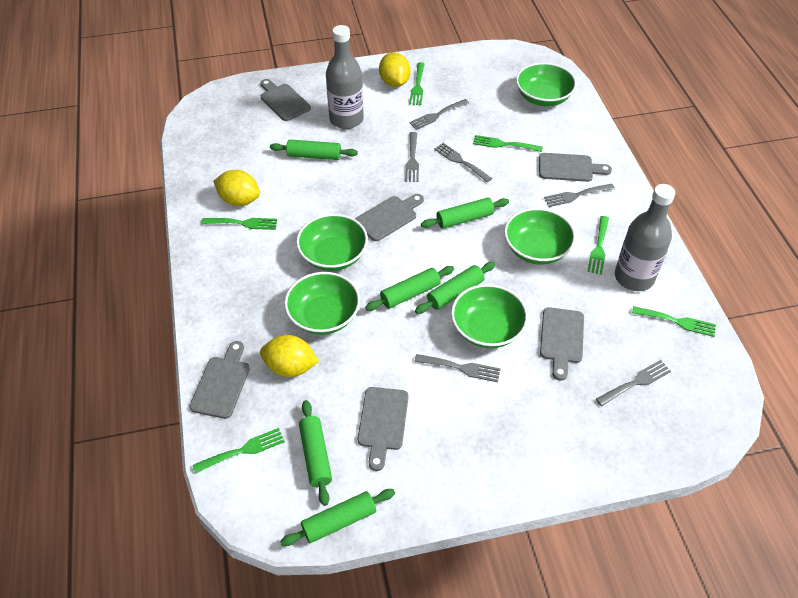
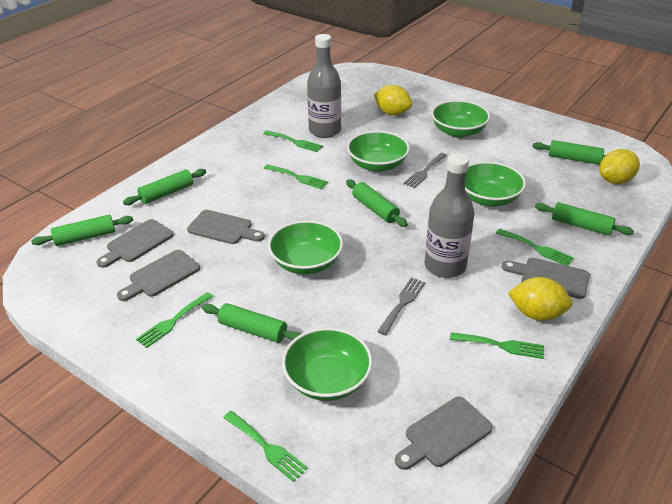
grey cutting board: [190,341,250,419] [260,79,311,121] [355,194,424,241] [358,387,409,471] [539,153,612,182] [540,307,584,381] = 6 -> [97,219,174,268] [117,250,200,301] [187,210,265,244] [395,397,493,470] [502,258,590,299] = 5
grey fork: [405,132,419,182] [409,99,469,130] [415,354,500,382] [434,143,492,182] [544,184,615,207] [596,360,671,406] = 6 -> [377,277,425,335] [403,153,447,188] = 2

